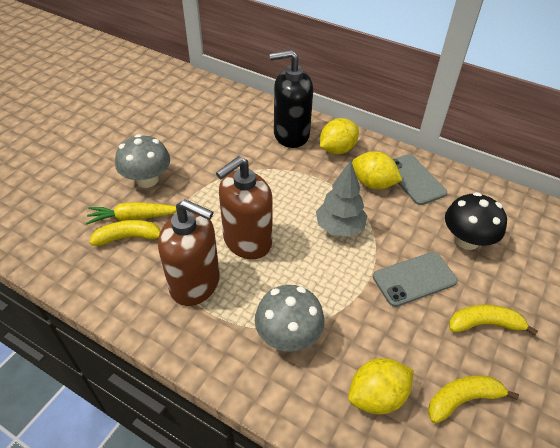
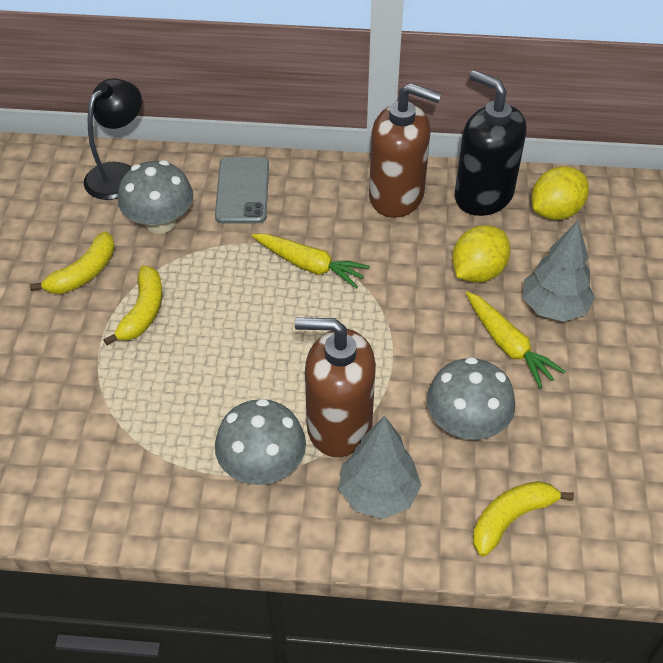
black lamp: none = 0 -> [84,79,142,200] = 1
black mushroom: [445,192,507,250] = 1 -> none = 0
grey mushroom: [115,134,170,188] [255,285,325,352] = 2 -> [118,160,193,234] [215,399,306,485] [427,357,515,440] = 3
grey phone: [373,252,458,307] [393,154,447,205] = 2 -> [215,157,269,223] = 1
grey tree: [316,160,367,237] = 1 -> [339,416,421,519] [523,221,595,322] = 2
yellow carrot: [86,202,177,225] = 1 -> [252,234,370,288] [466,291,566,388] = 2
yellow lemon: [320,118,359,154] [348,358,414,415] [352,151,402,189] = 3 -> [452,225,511,283] [532,166,589,220] = 2

